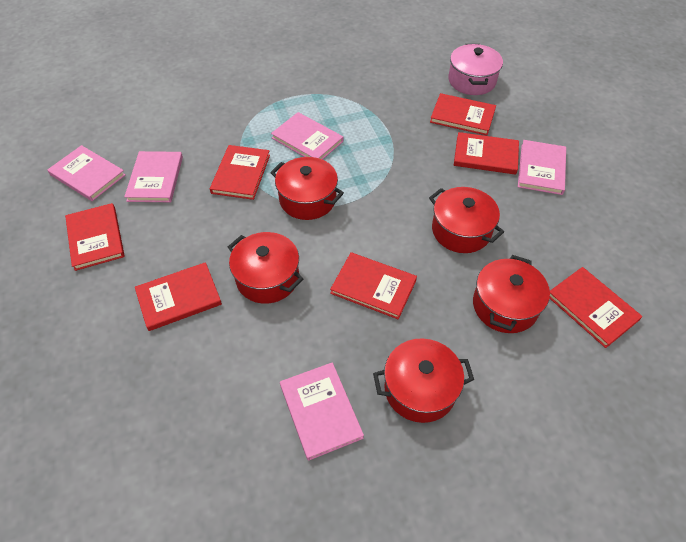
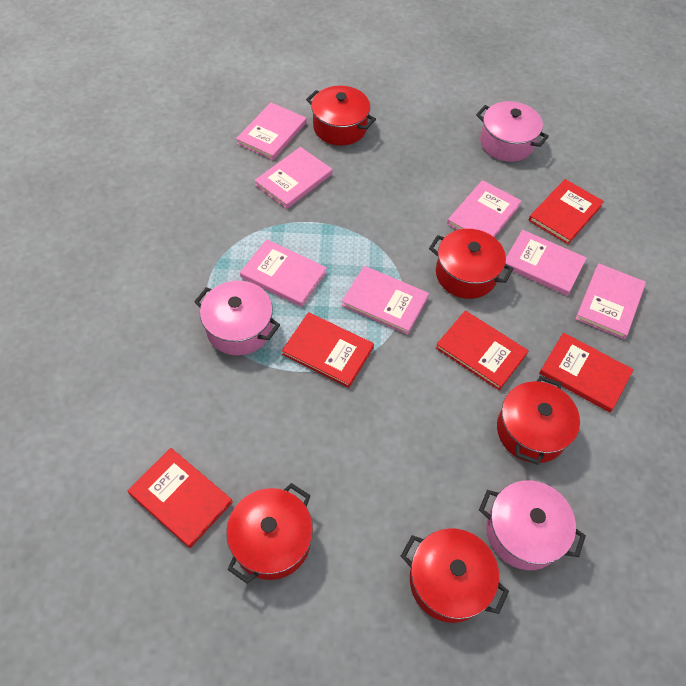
pink book: [47,145,125,201] [124,151,183,202] [271,112,343,160] [280,362,364,461] [518,140,566,195] = 5 -> [236,103,307,160] [240,239,327,307] [254,147,332,209] [342,266,429,335] [447,180,521,237] [505,230,587,296] [575,263,646,339] = 7
pink pot: [448,44,503,95] = 1 -> [194,281,280,355] [476,101,549,162] [479,480,586,570] = 3
red book: [65,203,125,271] [135,262,222,331] [210,145,270,200] [330,252,417,319] [430,93,496,135] [454,132,519,175] [549,267,642,348] = 7 -> [128,448,233,548] [282,312,374,388] [436,311,528,390] [528,179,604,244] [539,332,633,412] = 5

